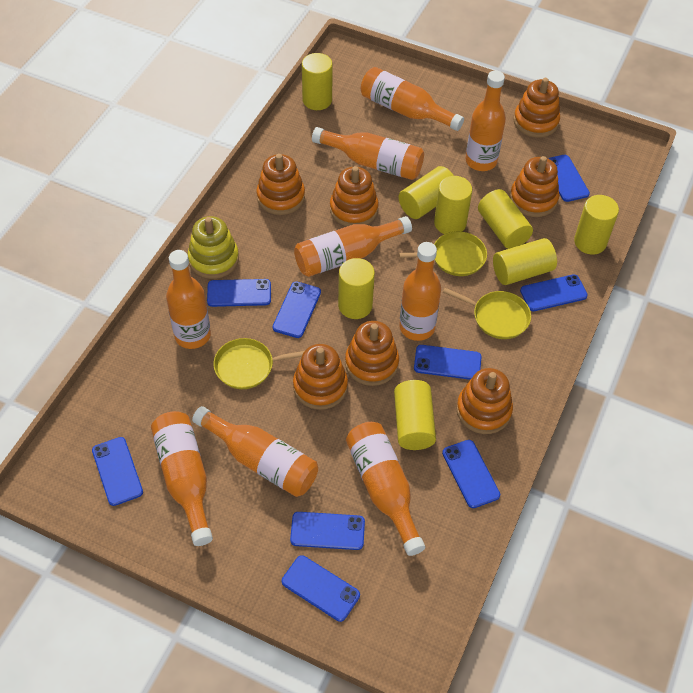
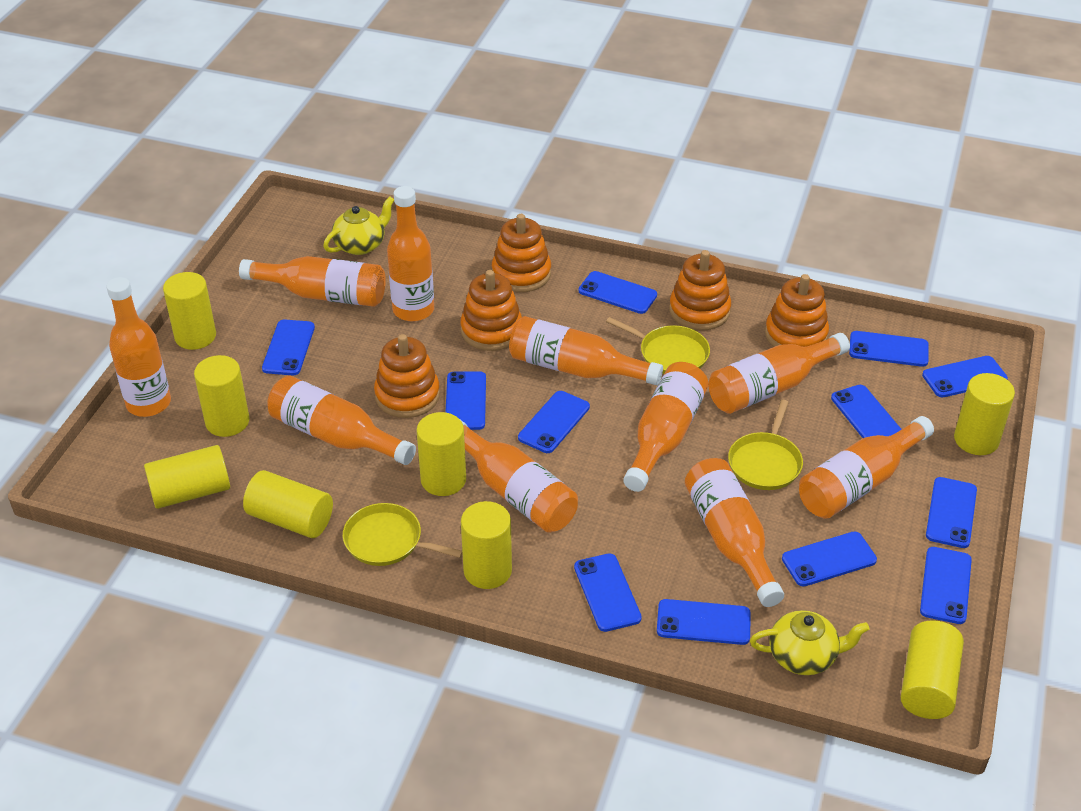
blue phone: [92,437,143,506] [207,279,271,307] [273,282,321,338] [282,555,360,622] [290,512,365,550] [414,345,482,380] [442,440,500,508] [520,274,588,311] [548,155,590,202] = 9 -> [262,319,315,375] [446,371,486,430] [518,391,590,453] [574,553,642,632] [579,271,657,314] [657,599,751,645] [782,531,877,587] [831,385,902,438] [849,331,929,367] [920,547,972,624] [922,356,1008,397] [926,477,977,548] = 12
orange bottle: [151,411,213,546] [166,250,211,349] [192,406,318,497] [294,216,412,277] [312,127,424,180] [346,422,425,556] [361,67,464,131] [399,242,441,341] [466,71,506,171] = 9 -> [106,277,171,417] [239,256,386,307] [267,376,416,465] [387,186,434,322] [461,420,578,533] [509,316,663,385] [623,362,709,492] [685,458,784,607] [709,333,850,414] [799,416,934,519] = 10
orange stacking toy: [256,154,305,215] [293,344,348,410] [330,166,379,227] [345,321,399,386] [456,368,513,434] [510,156,559,217] [514,78,560,138] = 7 -> [374,334,440,418] [460,270,522,351] [492,214,551,292] [669,250,731,331] [765,274,829,347] = 5
yellow stacking toy: [188,216,239,279] = 1 -> none = 0
yellow teapot: none = 0 -> [323,196,394,255] [750,610,869,675] = 2

